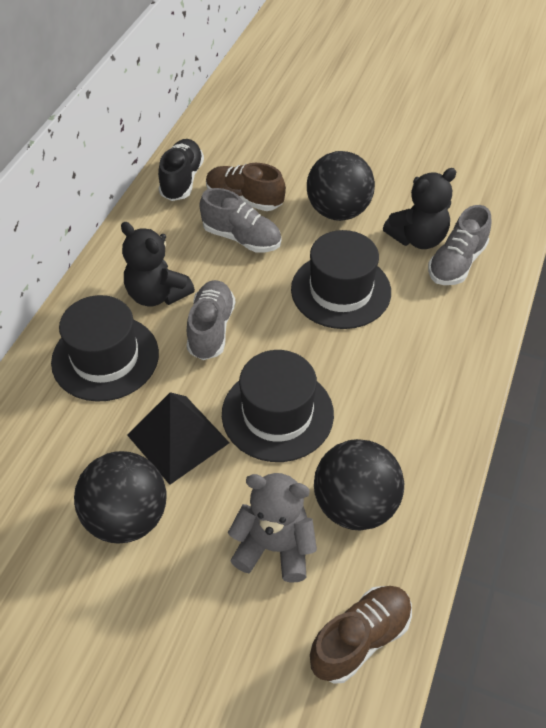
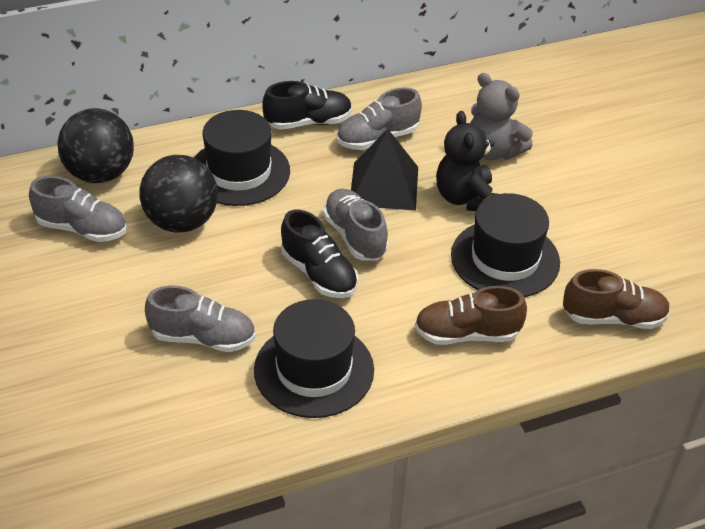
black ball: [74,451,166,544] [307,151,375,221] [314,439,404,530] = 3 -> [57,108,134,183] [139,155,218,233] = 2
black shoe: [158,139,204,201] = 1 -> [262,81,352,130] [281,210,358,298] = 2
black teddy bear: [121,222,195,307] [383,168,456,249] = 2 -> [436,111,497,211] = 1
grey shoe: [187,280,235,360] [199,188,281,252] [428,205,491,285] = 3 -> [29,176,127,242] [145,285,255,352] [323,189,388,260] [337,87,422,150] = 4

